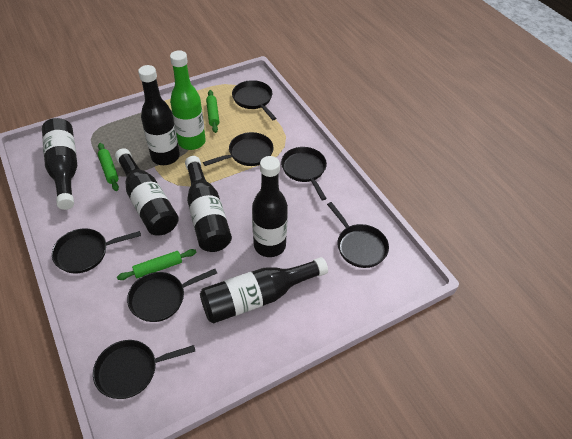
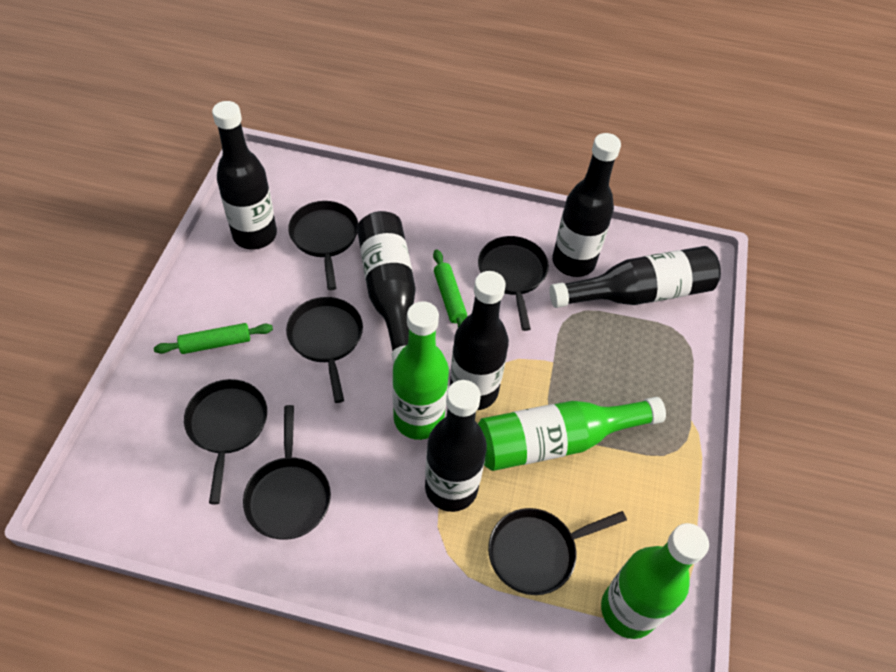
black pan: [52,228,141,273] [93,340,195,399] [127,269,217,322] [203,132,274,166] [232,80,276,120] [281,147,327,200] [327,202,389,268] = 7 -> [184,379,267,504] [243,405,331,540] [286,297,363,403] [288,201,358,290] [478,236,549,331] [488,508,627,595] = 6
green bottle: [170,50,206,150] = 1 -> [392,301,449,440] [478,397,666,471] [601,523,709,639] = 3
green rolling pin: [98,143,119,191] [117,249,196,280] [206,90,219,133] = 3 -> [154,323,273,354] [433,250,467,328] = 2

